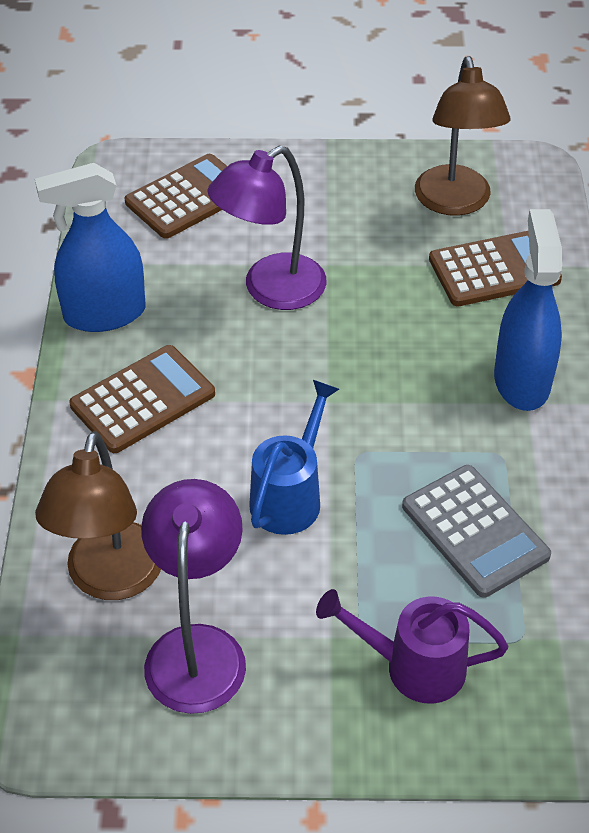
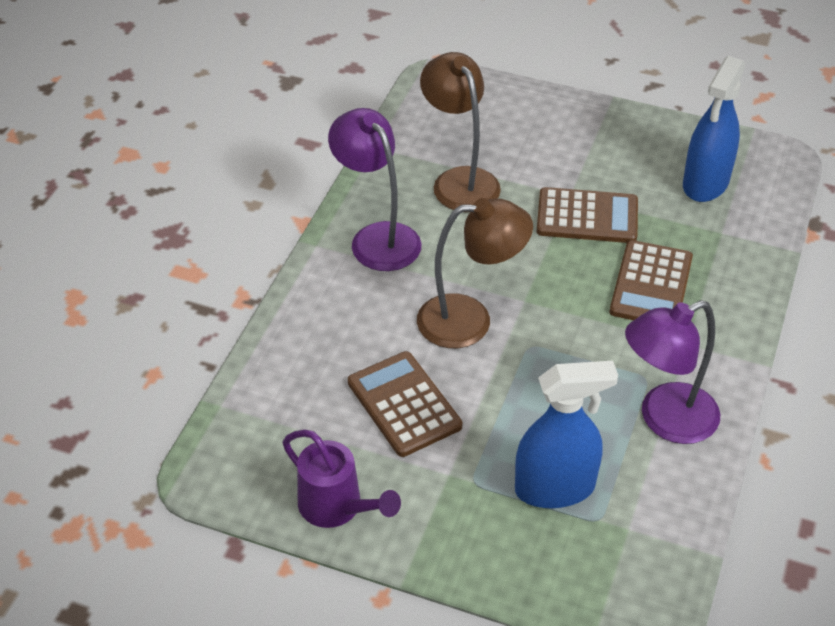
blue watering can: [249,380,339,535] = 1 -> none = 0
grey calculator: [402,465,551,598] = 1 -> none = 0

